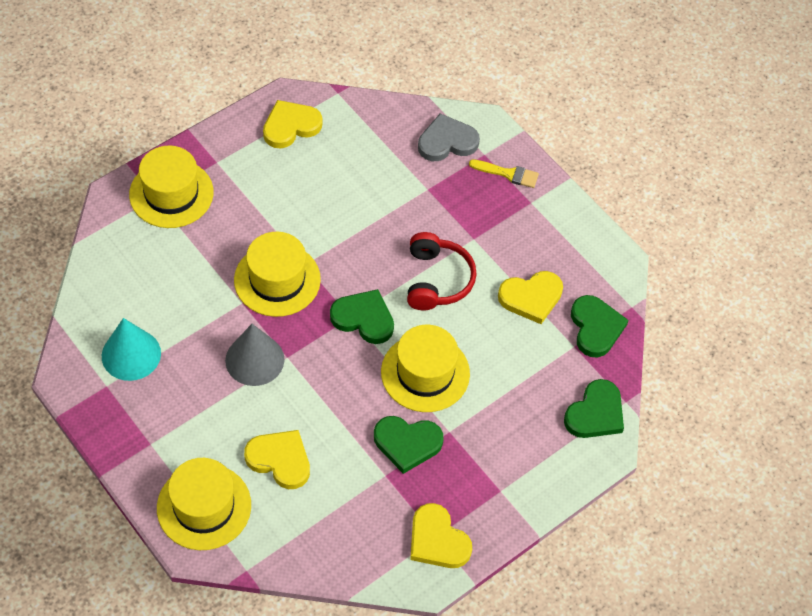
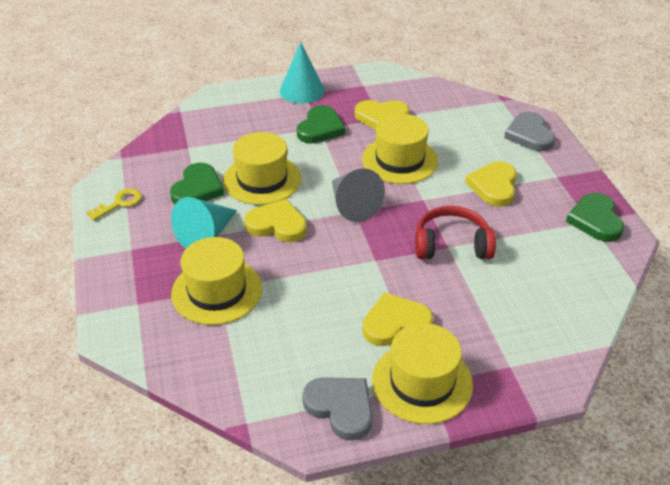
green heart: [330,289,394,344] [374,416,444,474] [564,379,624,438] [571,295,629,358] = 4 -> [170,163,224,204] [297,105,345,144] [566,193,624,242] = 3
grey heart: [418,113,480,161] = 1 -> [302,377,373,440] [504,112,555,151] = 2
turquoise cone: [102,318,161,381] = 1 -> [171,197,237,249] [280,42,325,104] = 2
yellow brush: [469,159,539,188] = 1 -> none = 0
yellow key: none = 0 -> [86,188,142,221] = 1

